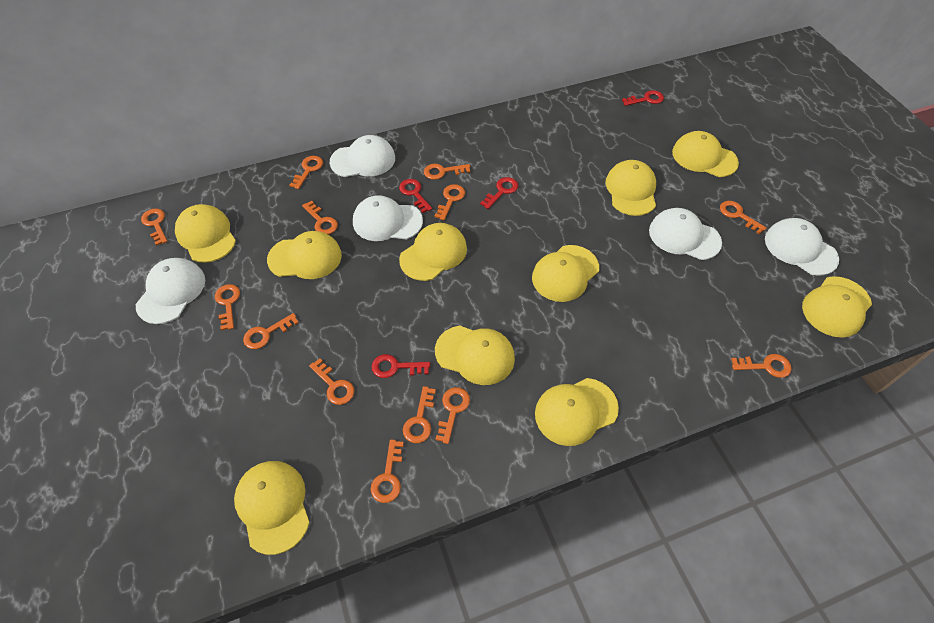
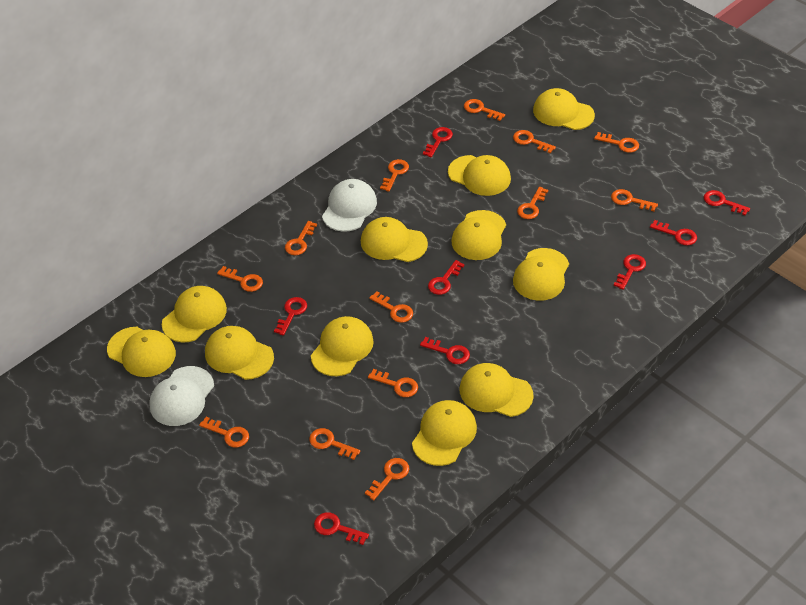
red key: [371,354,430,378] [399,179,432,213] [480,177,518,209] [622,90,664,106] = 4 -> [274,297,307,336] [314,512,369,545] [420,337,470,364] [423,127,453,157] [428,260,465,295] [614,254,646,290] [650,220,697,245] [704,190,750,216] = 8
white cap: [136,258,205,324] [330,135,395,177] [353,195,423,241] [649,208,722,260] [765,218,839,276] = 5 -> [149,366,214,426] [322,179,377,232] = 2
yellow cap: [175,204,236,263] [234,461,310,555] [267,231,342,279] [399,223,467,281] [435,326,515,385] [532,245,599,302] [535,378,619,446] [606,160,656,216] [672,131,739,177] [802,276,872,338] = 10 -> [107,327,176,377] [162,286,227,342] [205,326,274,380] [311,316,374,376] [361,217,428,262] [412,400,477,466] [448,155,511,196] [451,210,506,260] [460,363,534,417] [513,248,569,301] [533,88,595,130] = 11

